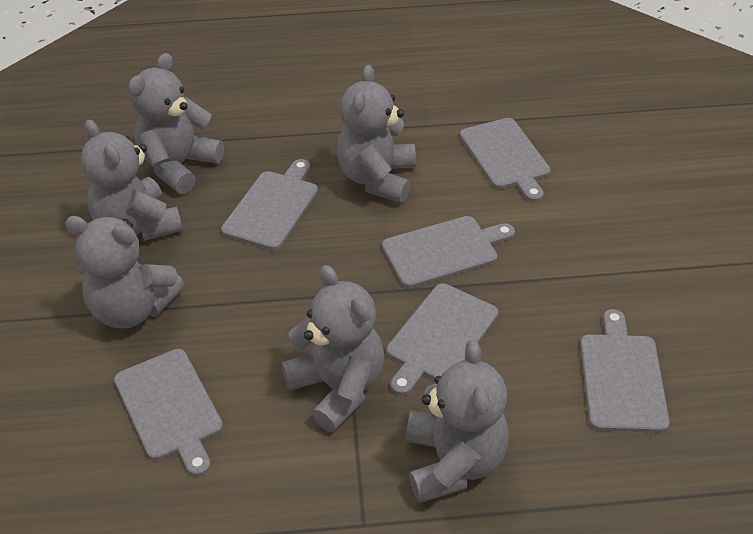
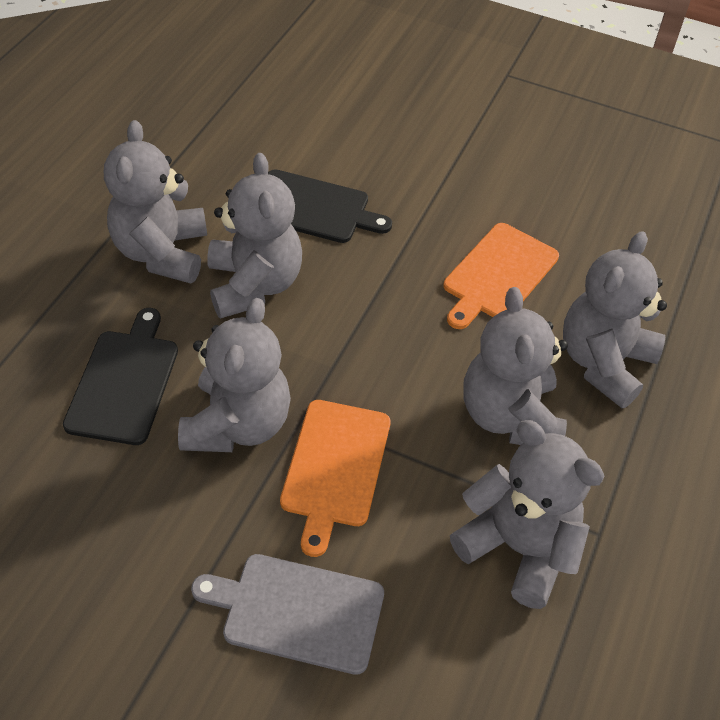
black cutting board: none = 0 -> [63,308,178,445] [268,169,392,243] = 2
grey cutting board: [114,349,223,476] [221,159,318,250] [382,216,515,288] [386,283,498,396] [460,118,551,202] [580,309,670,432] = 6 -> [191,554,384,675] = 1
orange cutting board: none = 0 -> [280,400,391,557] [443,223,559,329] = 2

